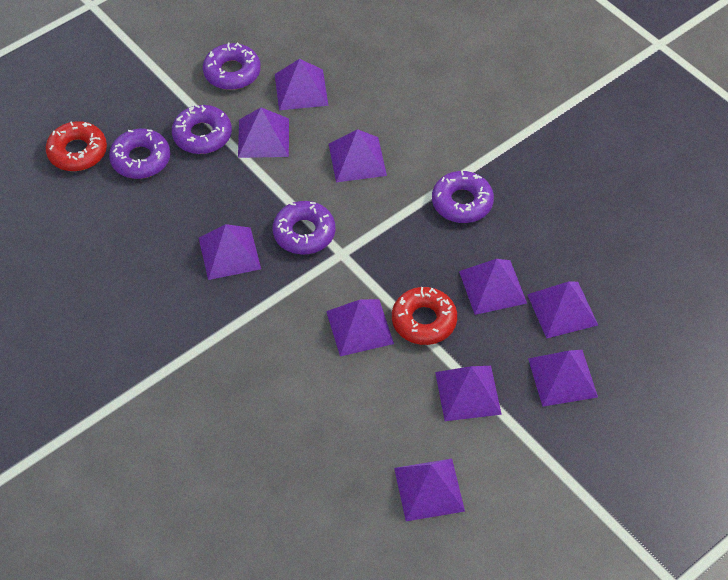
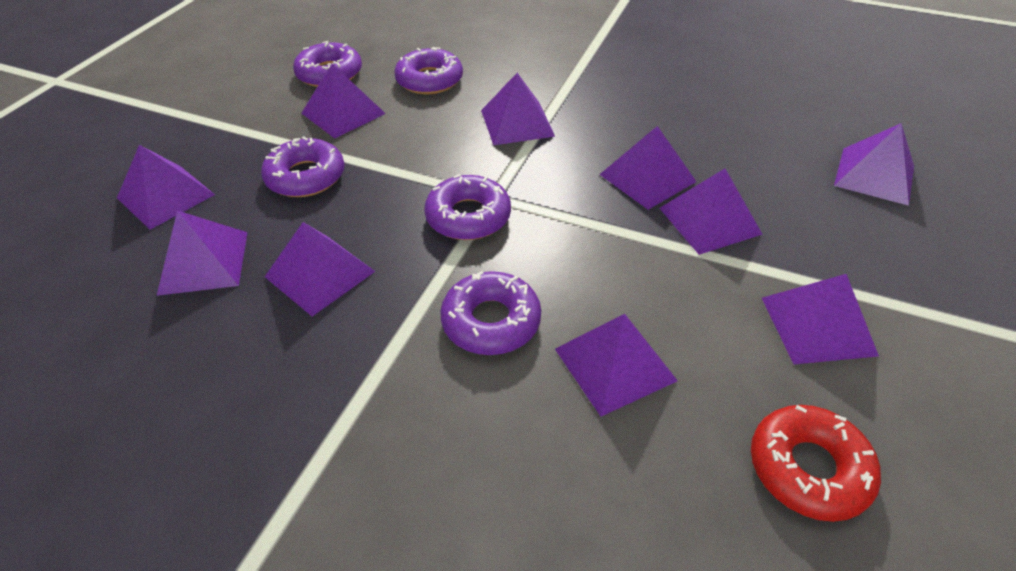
red donut: [46,121,107,171] [392,287,457,345] = 2 -> [751,405,881,522] = 1

